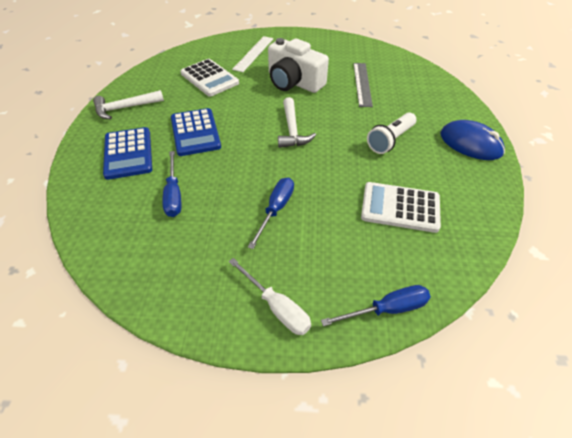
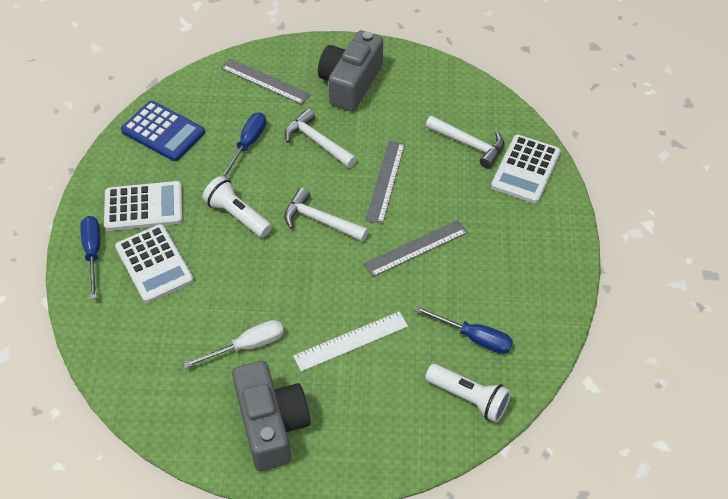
blue calculator: [103,127,152,180] [171,108,221,156] = 2 -> [121,101,205,161] = 1
blue mouse: [440,120,505,160] = 1 -> none = 0
grey camera: none = 0 -> [232,361,310,471] [318,31,383,112] = 2
grey ruler: [353,63,373,107] = 1 -> [221,58,311,105] [363,220,468,277] [365,141,405,224] = 3
white calculator: [180,59,239,97] [361,182,441,233] = 2 -> [104,181,183,231] [115,224,194,303] [491,135,561,204] = 3
white camera: [268,38,329,93] = 1 -> none = 0
white flashlight: [367,112,416,154] = 1 -> [203,176,272,237] [425,364,511,422] = 2
white hammer: [93,90,164,120] [278,97,316,148] = 2 -> [284,188,369,242] [285,109,357,168] [425,116,504,168] = 3

